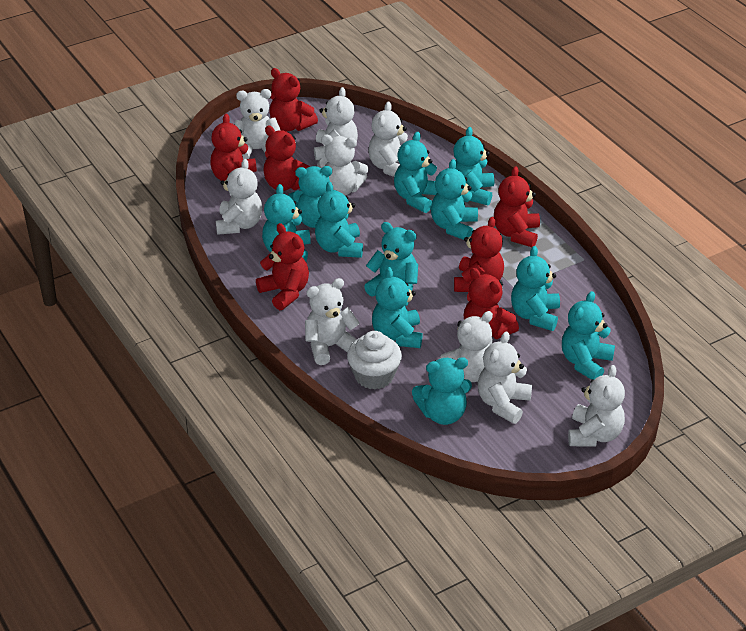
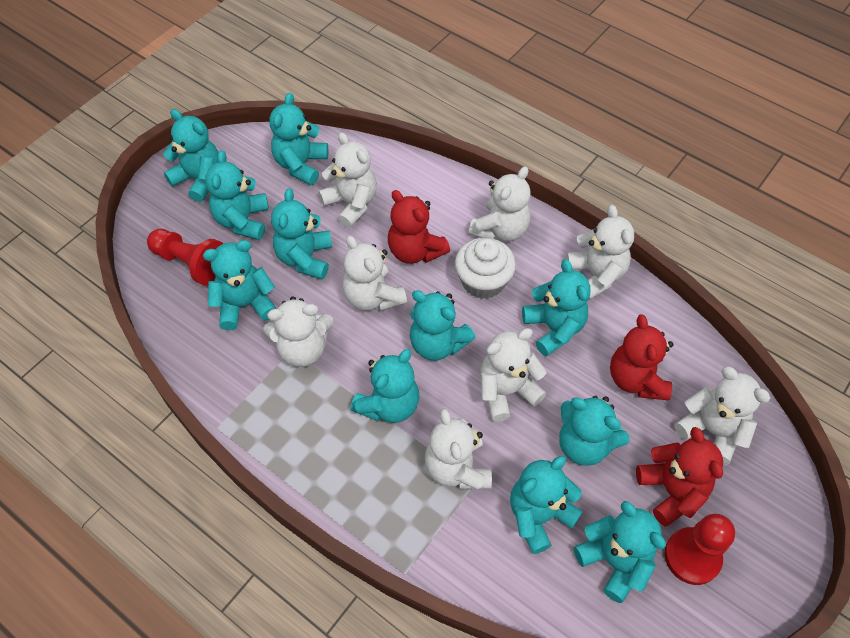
red pawn: none = 0 -> [147,229,224,286] [665,514,735,585] = 2
red teddy bear: [210,114,257,181] [256,223,309,310] [263,125,310,191] [269,68,318,131] [454,217,504,292] [464,268,519,339] [494,166,540,247] = 7 -> [388,190,450,264] [610,314,674,401] [636,427,723,527] = 3
white teddy bear: [216,159,262,235] [234,89,280,159] [305,278,360,365] [314,87,358,160] [317,135,368,196] [368,102,408,177] [440,311,493,382] [478,332,532,424] [568,365,625,447] = 9 -> [263,296,334,367] [318,132,377,228] [342,236,407,311] [425,408,492,489] [469,166,531,241] [480,328,547,422] [566,205,634,300] [674,367,770,465] = 8

